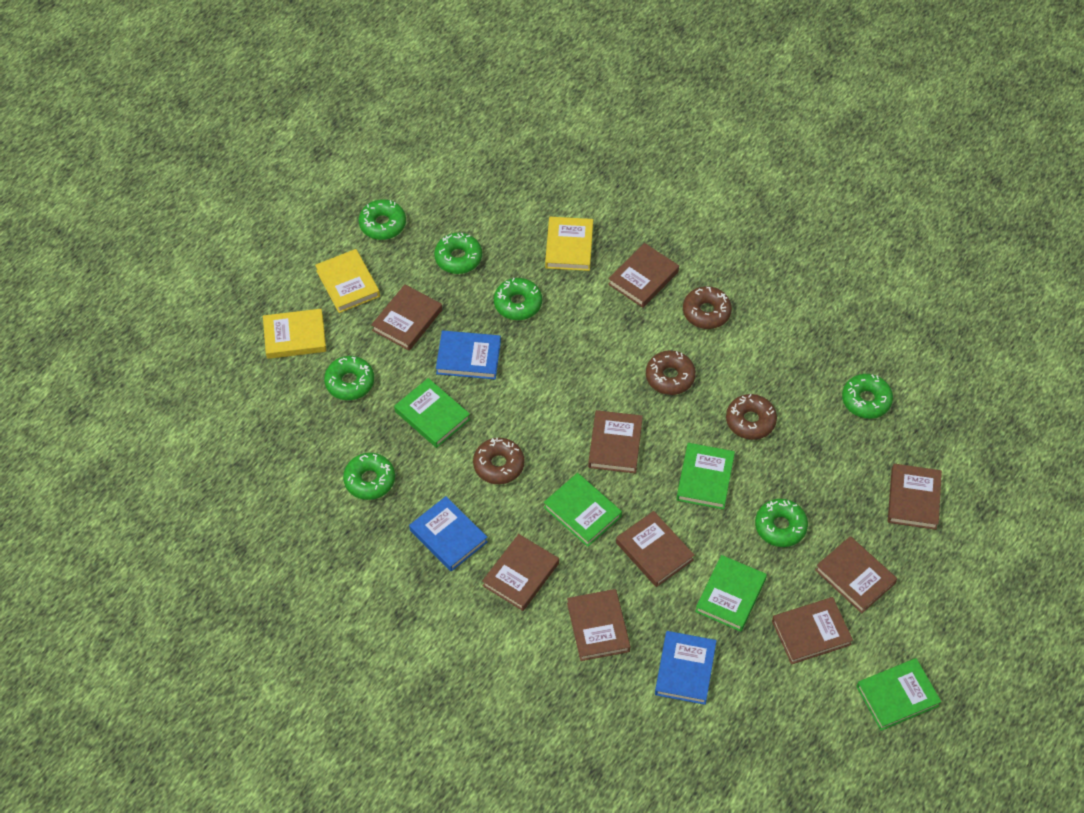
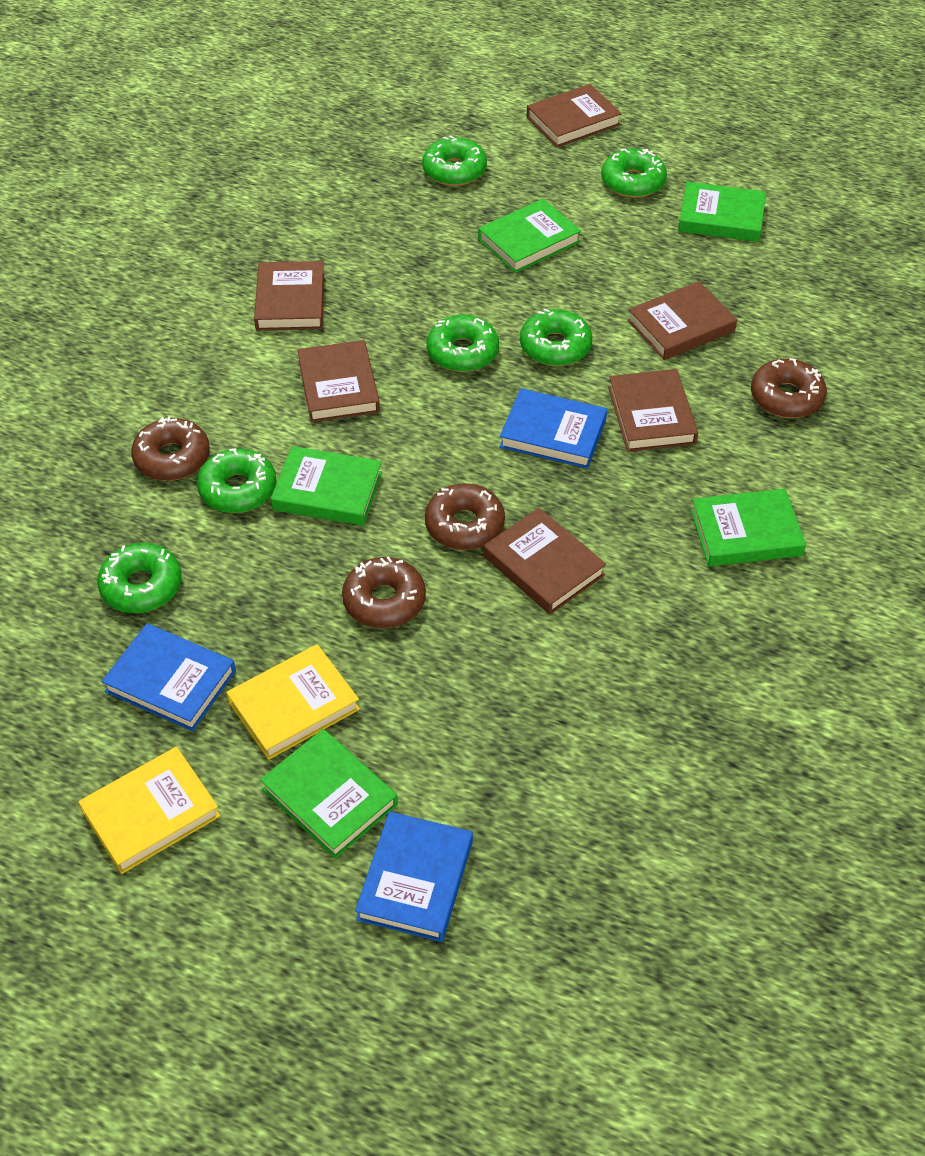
brown book: [371,284,442,351] [482,534,559,611] [567,589,631,661] [588,410,643,473] [608,243,679,308] [616,511,694,587] [772,597,853,665] [815,536,897,613] [888,464,942,530] = 9 -> [254,261,324,331] [297,340,380,422] [484,508,606,615] [527,84,622,147] [608,369,698,452] [627,281,737,360] = 6
green donut: [324,356,374,400] [343,453,395,500] [359,199,406,240] [434,233,482,274] [494,278,542,320] [755,499,808,547] [842,374,893,419] = 7 -> [97,543,182,613] [197,448,277,513] [422,136,487,186] [426,315,499,372] [520,309,592,366] [601,148,667,198] = 6
yellow book: [263,309,326,359] [315,249,380,313] [545,217,593,271] = 3 -> [78,747,220,874] [226,644,360,760] = 2

